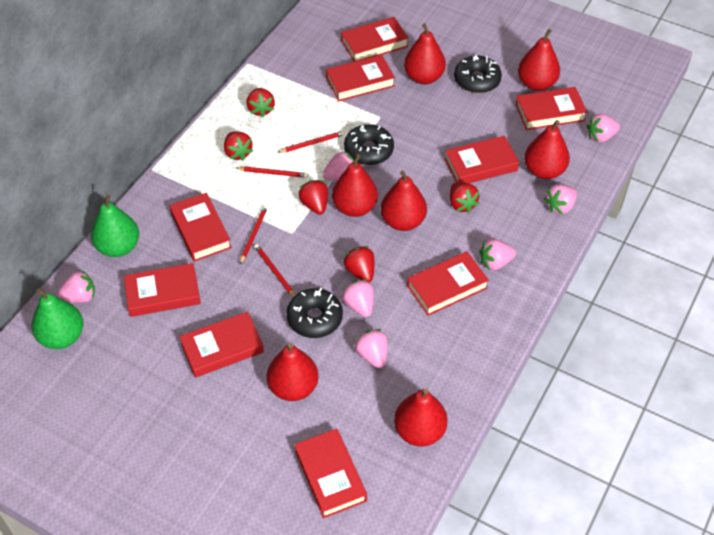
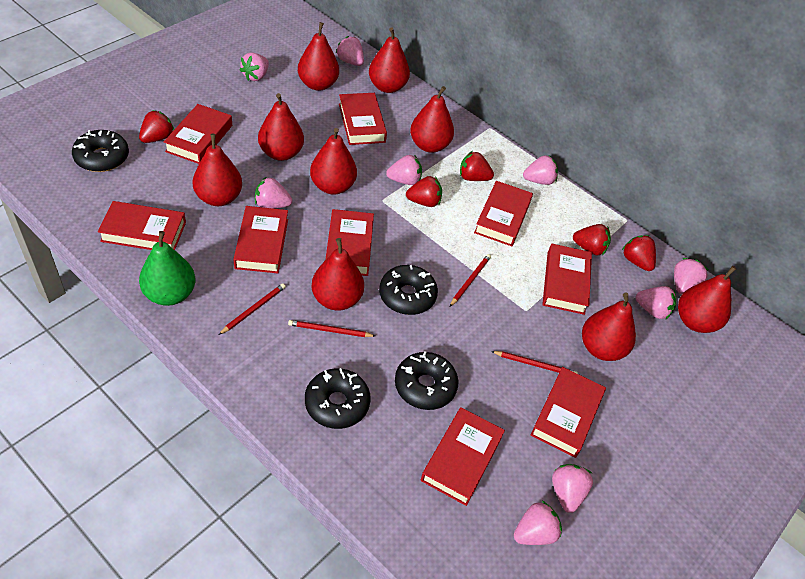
black donut: [286,288,343,338] [344,124,394,165] [454,54,502,93] = 3 -> [72,130,129,172] [305,368,371,429] [379,265,438,315] [395,351,458,410] = 4
green pear: [32,288,83,349] [91,194,139,257] = 2 -> [139,231,195,306] = 1
pink strawberry: [57,270,95,303] [323,151,355,181] [342,279,374,317] [354,329,387,368] [479,239,516,270] [544,184,577,214] [587,113,620,143] = 7 -> [240,53,269,81] [255,177,292,209] [335,36,364,66] [386,155,422,185] [514,501,562,545] [523,156,558,185] [552,464,593,513] [636,286,676,320] [674,258,708,294] = 9
red pear: [267,343,319,401] [332,154,378,217] [381,170,427,231] [394,389,448,446] [404,23,446,85] [518,29,560,91] [524,120,570,179] = 7 -> [193,134,242,206] [258,93,304,161] [298,22,339,91] [310,128,357,195] [311,238,364,311] [369,27,410,93] [410,86,454,153] [582,293,636,361] [678,266,736,333] = 9

